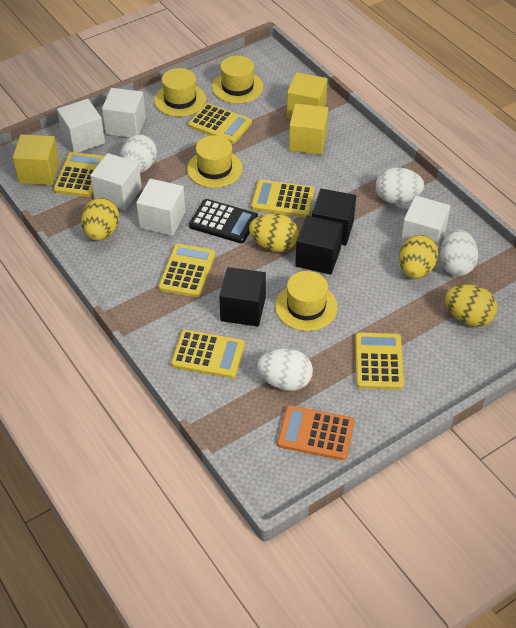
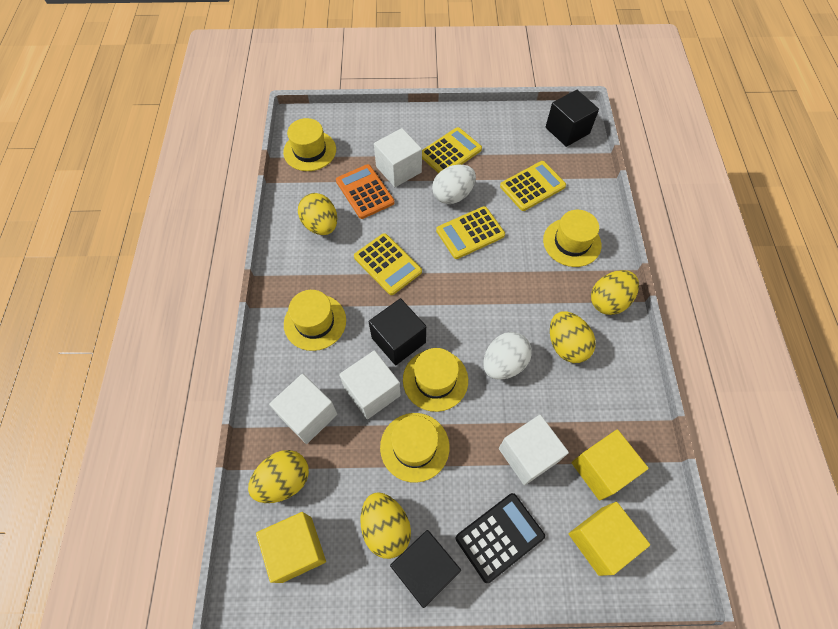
white cube: [57,99,105,153] [90,153,142,210] [102,88,146,138] [136,179,186,236] [400,196,451,248] = 5 -> [269,374,337,444] [339,350,401,419] [374,128,422,187] [499,415,569,485] = 4
white egg: [120,134,157,173] [257,348,313,391] [375,167,424,204] [439,229,478,276] = 4 -> [432,165,476,204] [483,332,532,380] = 2
yellow calculator: [53,152,105,197] [158,244,215,298] [171,330,245,378] [188,103,252,144] [251,180,314,217] [355,332,404,390] = 6 -> [354,233,422,295] [422,127,482,173] [436,206,505,259] [500,161,566,211] = 4
yellow egg: [81,198,119,241] [249,213,299,252] [399,235,438,279] [445,284,497,327] = 4 -> [248,450,309,503] [298,193,337,235] [361,492,411,559] [550,311,596,363] [591,270,639,315] = 5
yellow hat: [154,68,206,117] [187,135,243,188] [212,56,263,104] [275,271,338,331] = 4 -> [283,118,336,171] [284,290,346,351] [380,413,450,483] [403,348,468,412] [543,210,602,267] = 5

